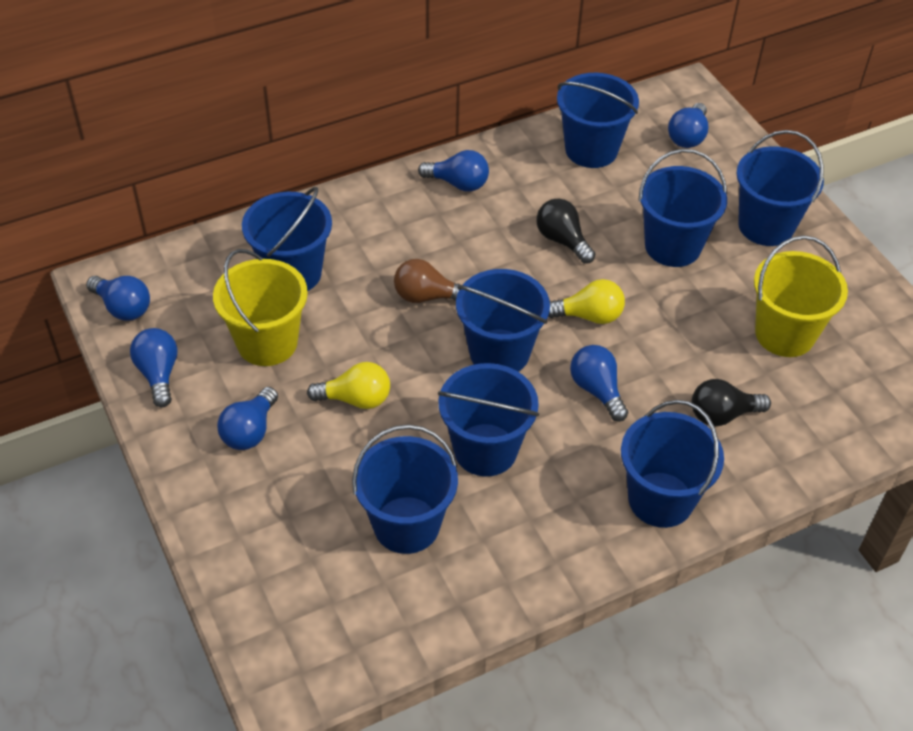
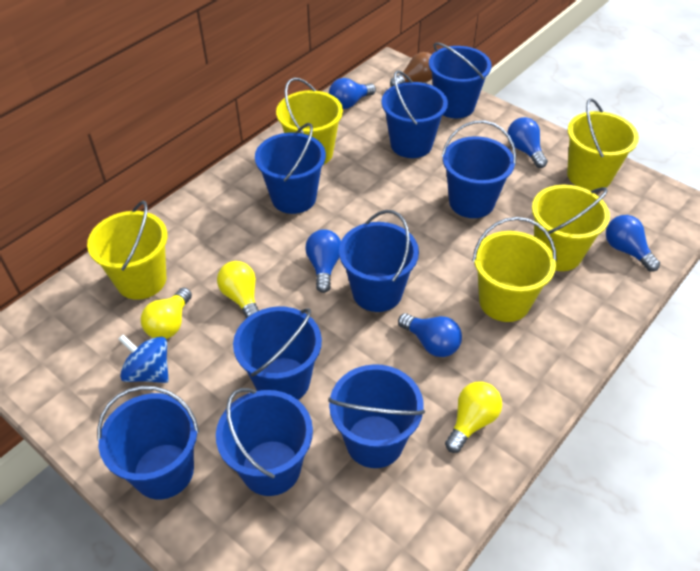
black light bulb: [536,198,595,264] [691,379,771,426] = 2 -> none = 0
blue bucket: [242,187,332,291] [352,424,458,554] [438,363,539,476] [456,269,550,372] [557,73,639,168] [621,400,724,528] [638,149,727,267] [736,130,824,246] = 8 -> [97,386,199,499] [216,388,313,496] [233,306,322,400] [255,123,326,214] [328,364,425,468] [339,210,419,312] [381,71,448,158] [429,42,492,118] [442,120,516,218] = 9
blue light bulb: [86,276,150,321] [130,328,178,407] [217,387,278,450] [418,150,489,192] [570,345,628,422] [668,103,708,148] = 6 -> [305,229,341,293] [329,78,376,109] [398,313,462,357] [507,117,548,168] [606,215,660,272] = 5
blue spinning top: none = 0 -> [119,334,169,383] = 1
yellow bucket: [213,249,308,366] [754,235,848,357] = 2 -> [87,201,167,300] [276,78,343,165] [473,217,557,322] [532,185,610,271] [567,98,639,191] = 5
yellow light bulb: [307,362,390,409] [548,279,625,324] = 2 -> [141,287,192,339] [217,261,259,318] [445,381,502,453] = 3

